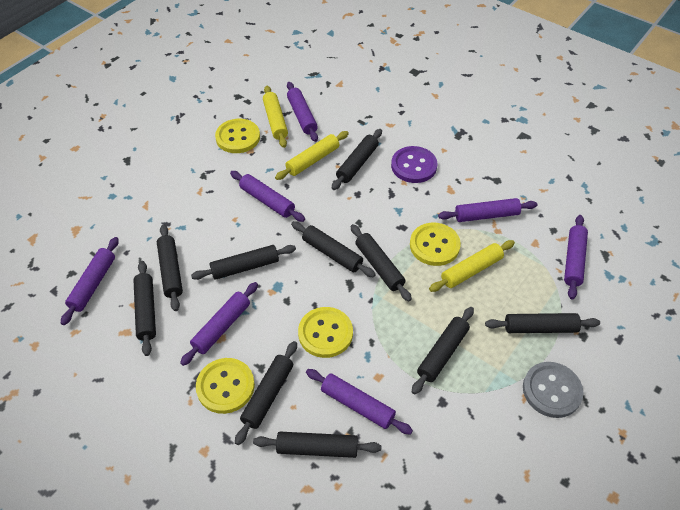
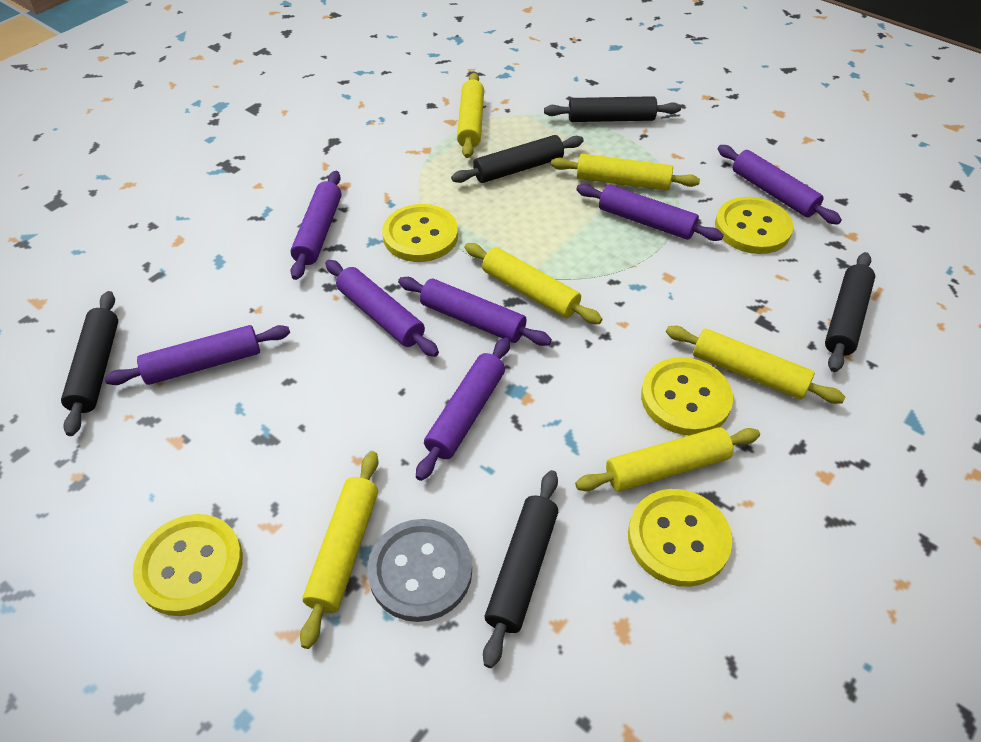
black rolling pin: [133,261,156,356] [157,225,183,311] [191,245,296,280] [235,341,297,445] [253,432,381,458] [291,221,376,277] [332,129,382,190] [351,224,412,302] [412,307,474,394] [485,313,600,333] = 10 -> [61,291,118,436] [451,135,584,183] [483,470,558,668] [544,96,681,122] [825,252,875,372] = 5
purple button: [391,146,437,183] = 1 -> none = 0
yellow button: [196,358,255,414] [215,119,260,153] [298,307,353,358] [410,223,461,266] = 4 -> [133,514,243,616] [382,204,458,262] [628,489,733,587] [641,357,733,435] [715,197,793,254] = 5
yellow rolling pin: [263,85,288,148] [275,131,349,180] [429,240,515,292] = 3 -> [300,451,379,649] [457,73,484,158] [465,243,602,324] [551,154,700,191] [575,427,760,492] [666,326,845,404] = 6

